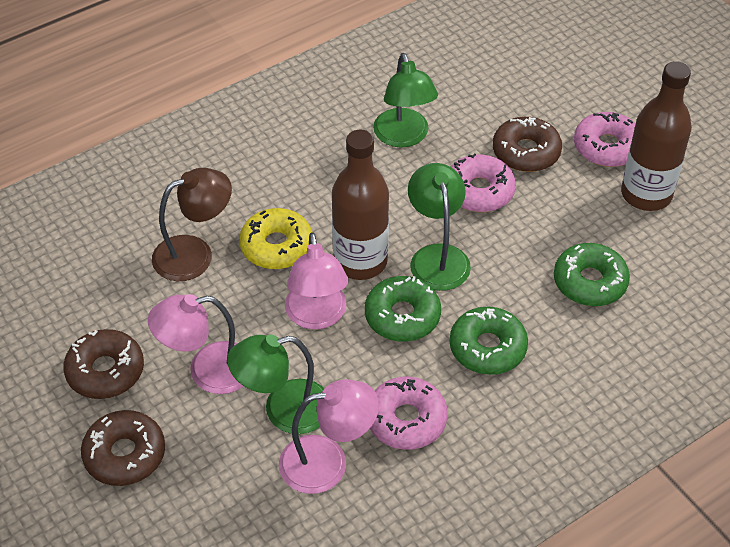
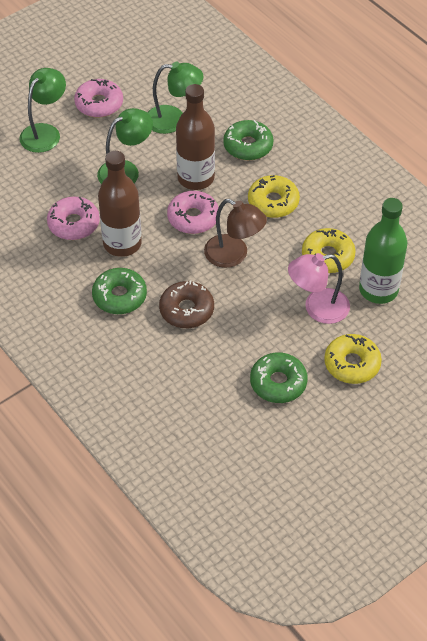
brown donut: [63,329,144,399] [81,410,165,486] [493,117,562,172] = 3 -> [159,280,214,328] = 1
green bottle: none = 0 -> [359,198,407,304] = 1
pink lamp: [148,294,244,394] [279,379,379,494] [285,232,348,329] = 3 -> [288,253,350,324] = 1
yellow donut: [239,208,312,269] = 1 -> [248,175,300,218] [302,228,355,273] [324,334,382,384] = 3

